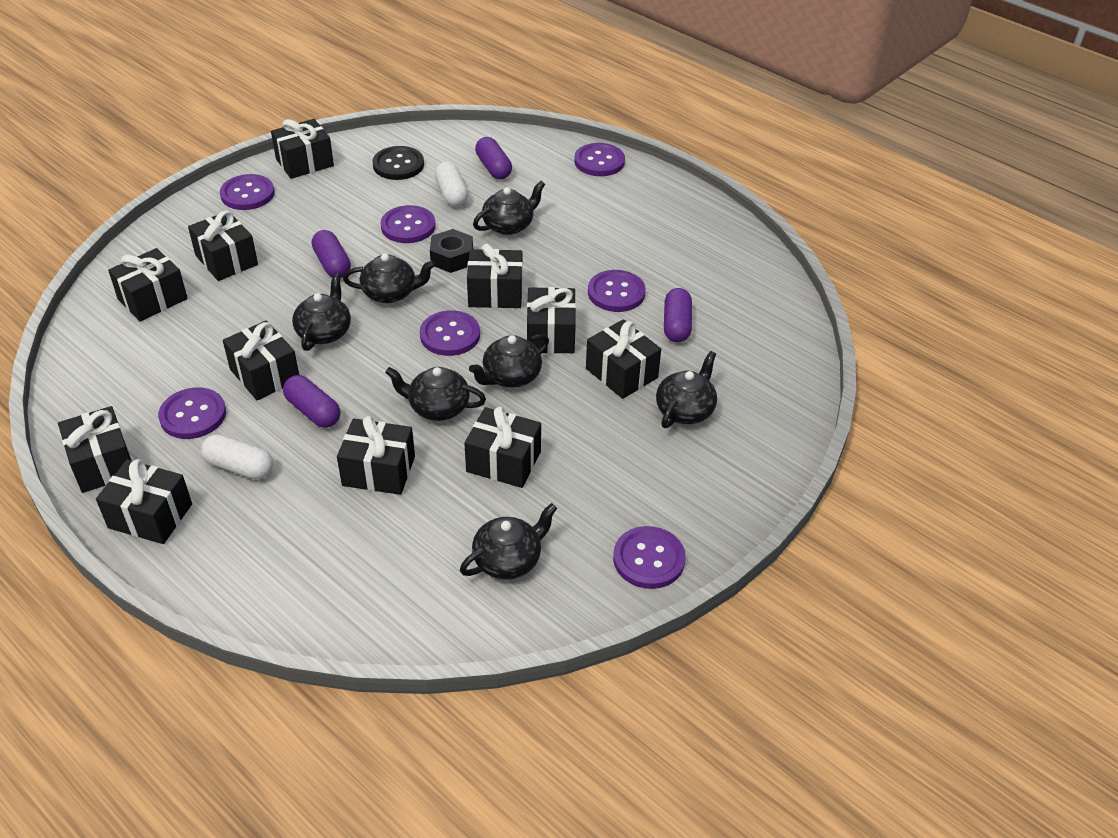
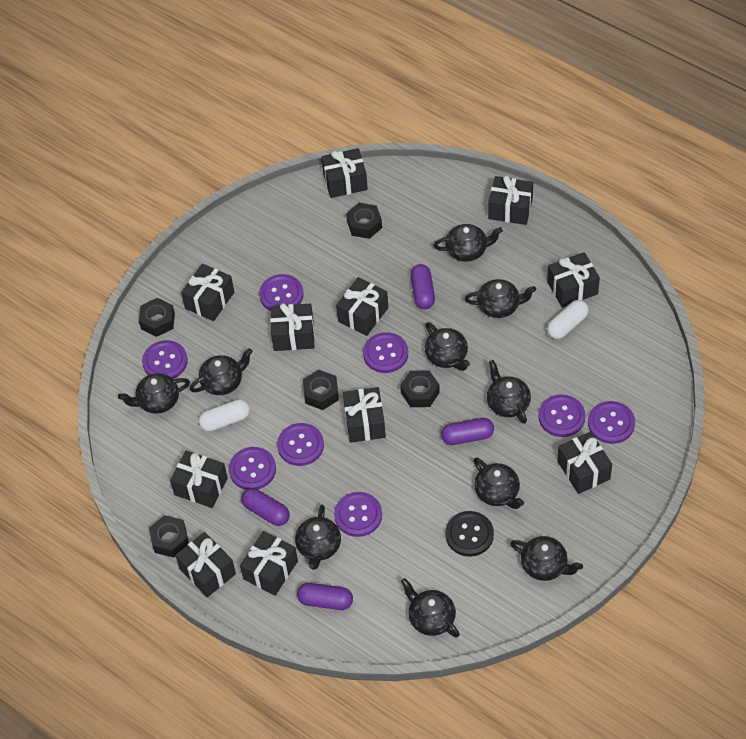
black nut: [430,229,473,273] = 1 -> [139,298,175,337] [149,515,189,558] [303,370,339,410] [346,203,382,239] [400,370,440,407] = 5
black teapot: [292,273,351,351] [343,253,435,303] [385,367,486,421] [460,503,557,580] [469,334,549,388] [473,181,545,235] [656,351,717,428] = 7 -> [118,373,190,414] [190,348,253,395] [295,505,341,570] [401,578,460,638] [425,322,470,371] [434,224,503,262] [465,279,536,318] [473,457,524,509] [487,360,531,424] [510,536,583,581] = 10
purple button: [158,387,226,439] [220,174,275,210] [381,205,436,243] [420,310,480,356] [574,143,625,176] [588,270,646,312] [613,526,686,589] = 7 -> [142,340,188,379] [229,447,276,490] [259,274,304,311] [277,423,324,466] [334,492,382,537] [363,332,408,373] [538,395,585,437] [588,401,635,444] = 8

